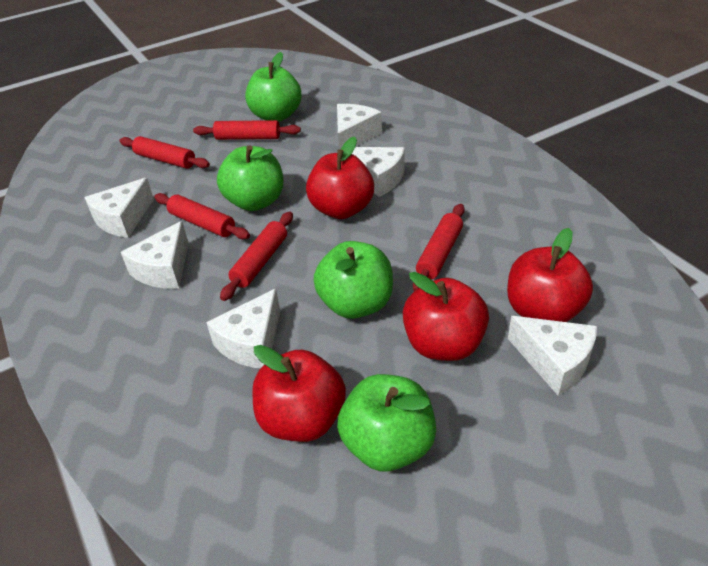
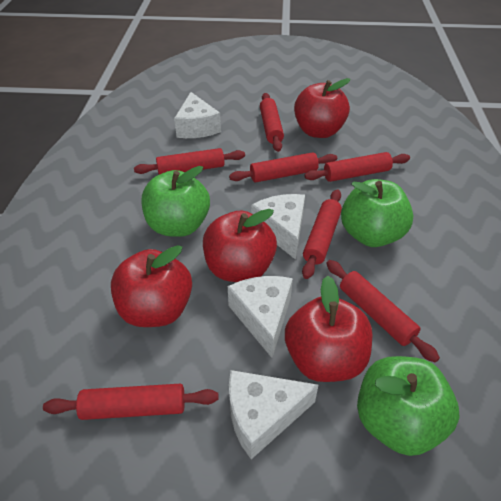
green apple: [217,145,283,211] [245,52,302,122] [314,241,393,319] [337,374,436,472] = 4 -> [142,166,210,237] [341,179,413,247] [357,356,460,456] = 3
red rolling pin: [119,136,210,169] [154,193,250,239] [193,120,301,140] [220,212,293,301] [413,204,465,291] = 5 -> [43,384,219,420] [134,148,245,175] [229,152,337,182] [260,93,284,152] [302,189,342,279] [304,152,410,182] [326,260,440,363] = 7
white cheese: [84,178,154,238] [121,221,189,289] [206,289,280,368] [337,104,382,150] [352,147,405,197] [508,316,597,396] = 6 -> [174,92,221,138] [228,276,293,358] [229,370,318,459] [251,194,305,260] = 4

